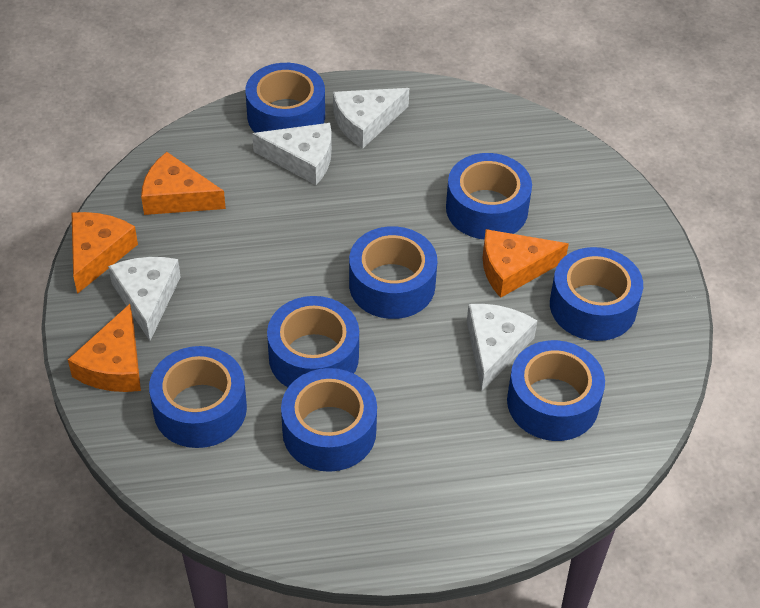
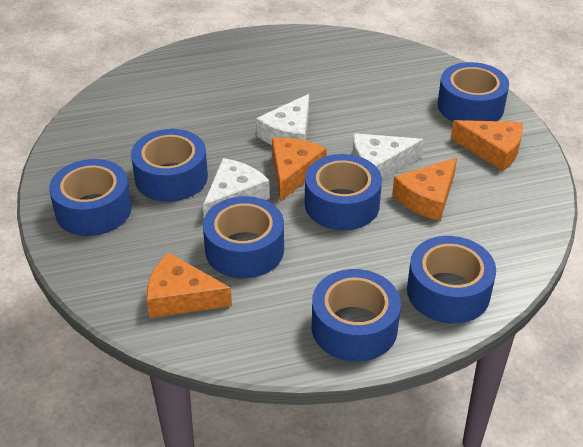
blue tape: [149,346,247,448] [245,63,325,133] [267,296,359,387] [281,368,377,472] [349,226,437,319] [446,153,532,240] [507,340,605,441] [550,247,643,341] = 8 -> [49,159,132,236] [131,129,208,202] [203,196,284,278] [305,154,382,230] [312,269,401,362] [407,236,496,324] [438,62,509,121] = 7
white cheese: [108,257,181,341] [252,123,332,185] [333,88,409,149] [467,304,537,392] = 4 -> [203,158,270,217] [256,94,309,145] [353,133,424,180] = 3

